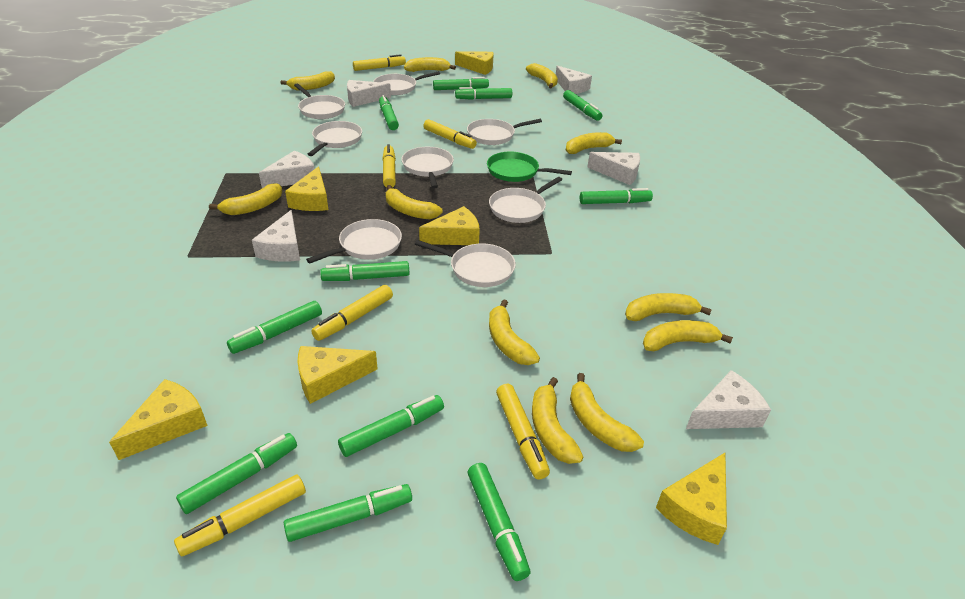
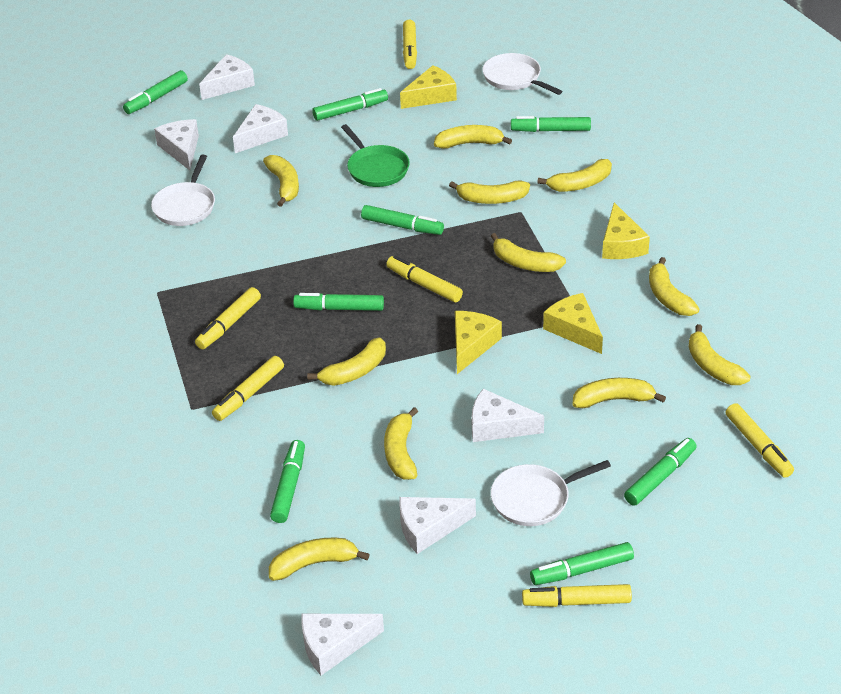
green marker: [176,433,297,514] [227,301,322,354] [284,484,412,542] [320,261,409,281] [338,395,444,457] [379,95,399,130] [433,77,489,90] [455,87,512,100] [468,463,530,581] [563,90,602,121] [580,188,653,204] = 11 -> [123,70,188,114] [270,440,305,523] [293,293,384,311] [312,88,388,121] [361,205,444,235] [511,116,591,132] [530,542,634,585] [624,438,697,506] = 8
white pan: [294,84,345,119] [306,219,402,264] [308,121,362,156] [373,71,440,95] [402,147,454,188] [415,240,516,287] [467,119,542,145] [489,177,563,223] = 8 -> [151,155,215,226] [482,53,562,95] [491,460,611,526] = 3
yellow cheese: [109,379,208,460] [285,166,328,211] [298,346,378,404] [419,206,480,245] [455,51,494,75] [656,453,727,545] = 6 -> [400,65,457,109] [455,311,502,374] [543,293,603,354] [602,202,650,259] = 4

